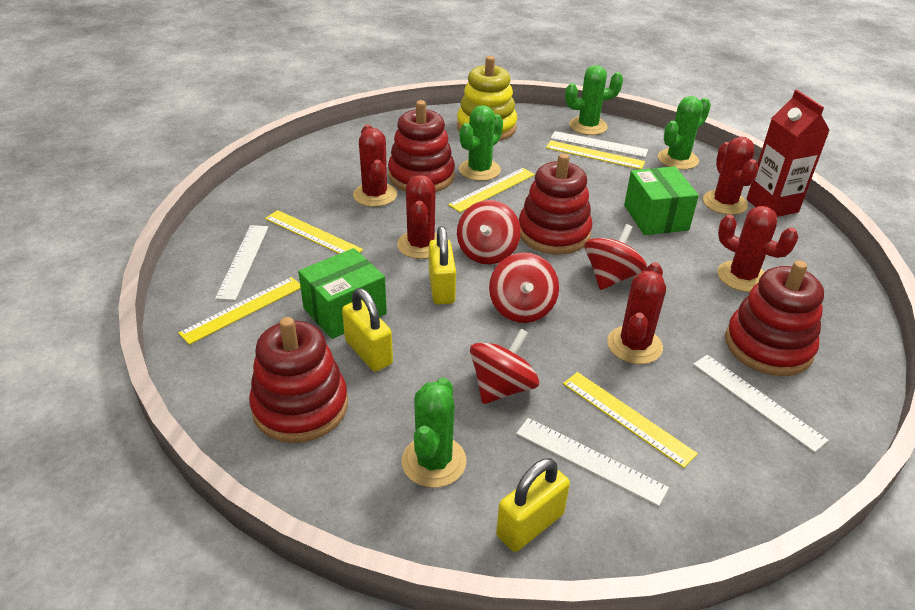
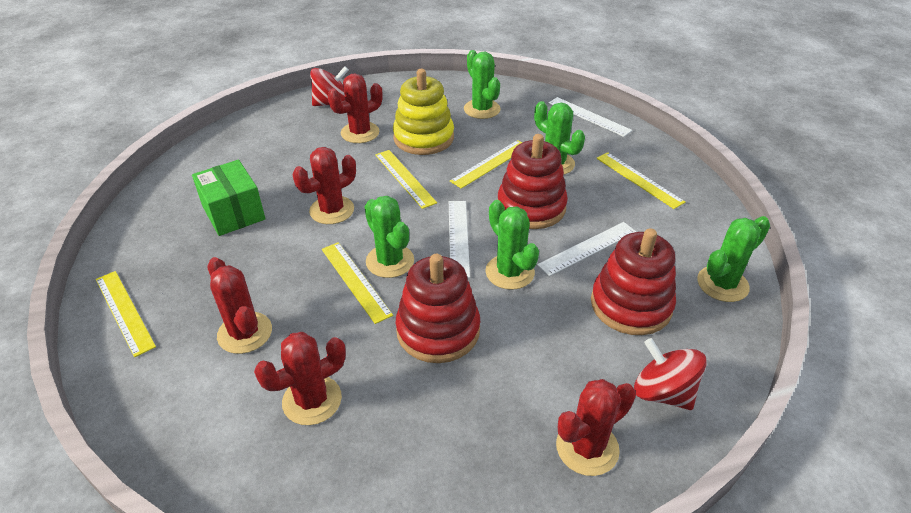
green box: [298,248,387,339] [624,166,699,235] = 2 -> [192,160,265,236] = 1
green cactus: [401,378,467,488] [459,105,503,181] [565,65,623,135] [658,96,711,170] = 4 -> [364,196,414,278] [464,50,501,119] [485,200,539,290] [534,101,585,174] [697,216,770,302] = 5
red carton: [747,90,830,217] = 1 -> none = 0
red spinning top: [457,200,521,264] [470,329,539,404] [489,252,559,323] [584,224,647,290] = 4 -> [310,67,349,106] [634,338,707,410] = 2
red stacking toy: [249,317,348,443] [388,100,455,192] [519,153,592,254] [725,261,824,376] = 4 -> [396,254,480,363] [498,134,568,229] [591,228,676,335] = 3
white ruler: [215,225,269,301] [516,418,669,506] [551,131,648,157] [693,355,829,452] = 4 -> [449,201,470,278] [537,222,636,276] [549,97,632,137] = 3
yellow padlock: [342,288,393,372] [429,226,456,304] [496,458,570,552] = 3 -> none = 0

